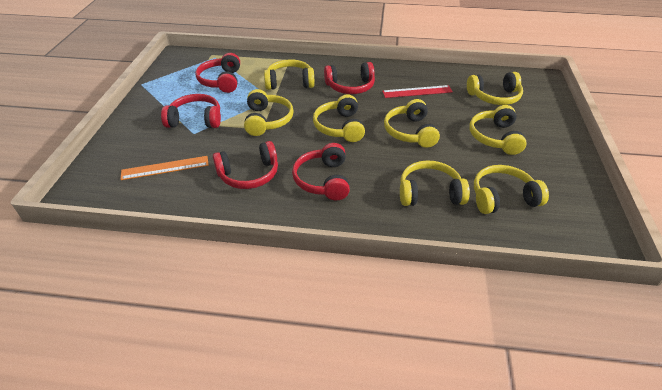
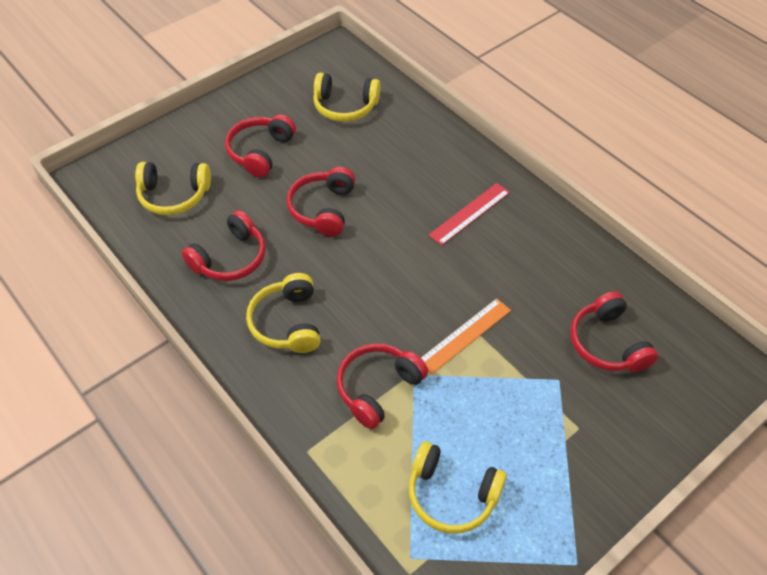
yellow headphones: [244,89,294,136] [264,60,315,90] [313,94,365,142] [384,99,440,148] [400,160,470,206] [467,72,523,105] [470,105,527,155] [474,165,549,214] = 8 -> [135,162,211,215] [246,273,320,353] [313,73,380,122] [409,441,507,534] = 4

